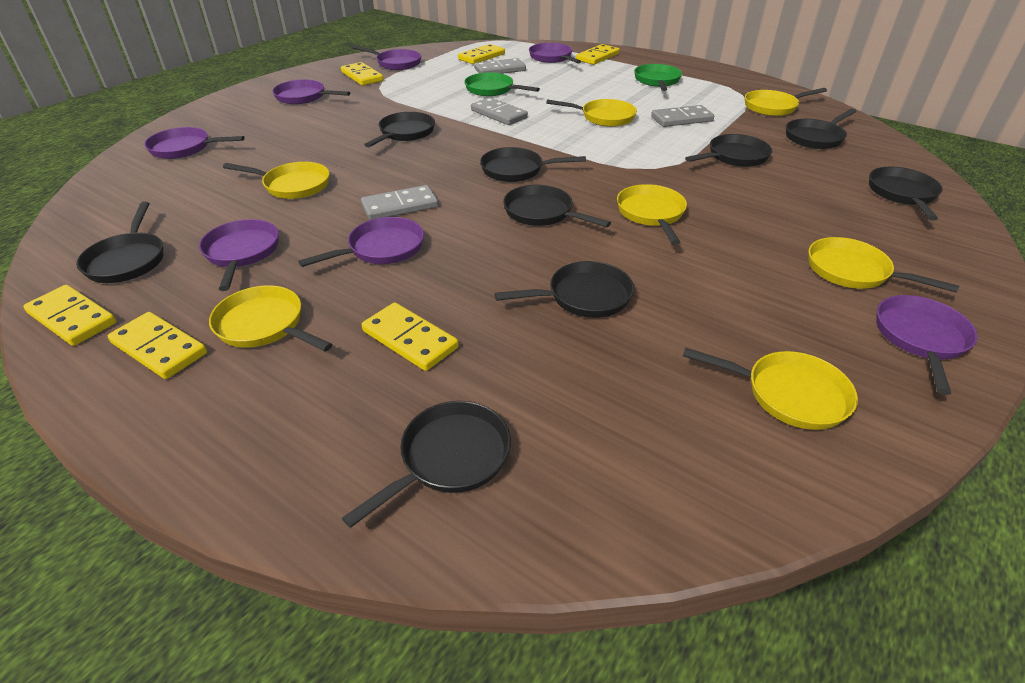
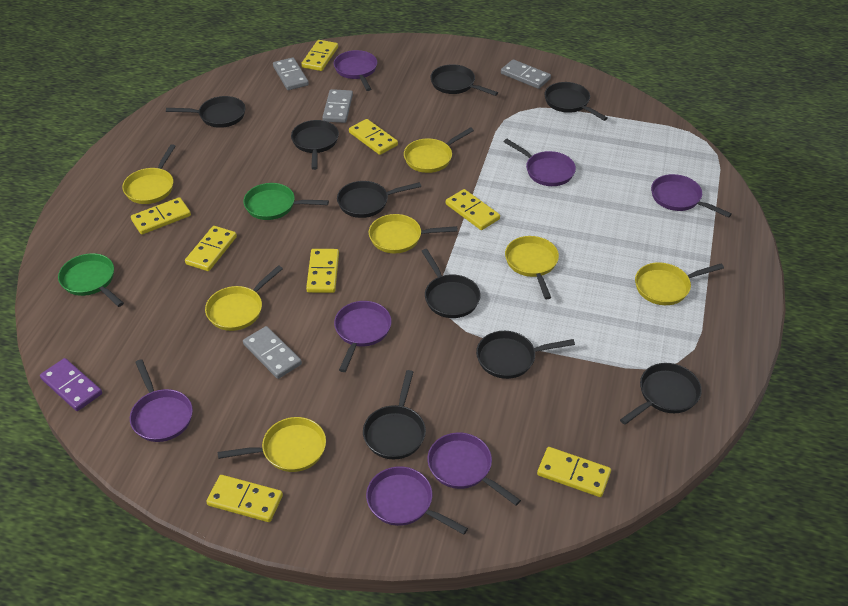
purple domino: none = 0 -> [40,358,102,411] = 1
yellow domino: [23,285,116,346] [108,312,207,379] [341,62,383,86] [362,302,459,371] [458,44,505,64] [576,44,620,65] = 6 -> [131,197,191,235] [185,226,237,271] [206,475,283,522] [301,40,338,71] [306,249,339,293] [349,119,398,155] [446,189,500,230] [537,447,611,497] = 8

